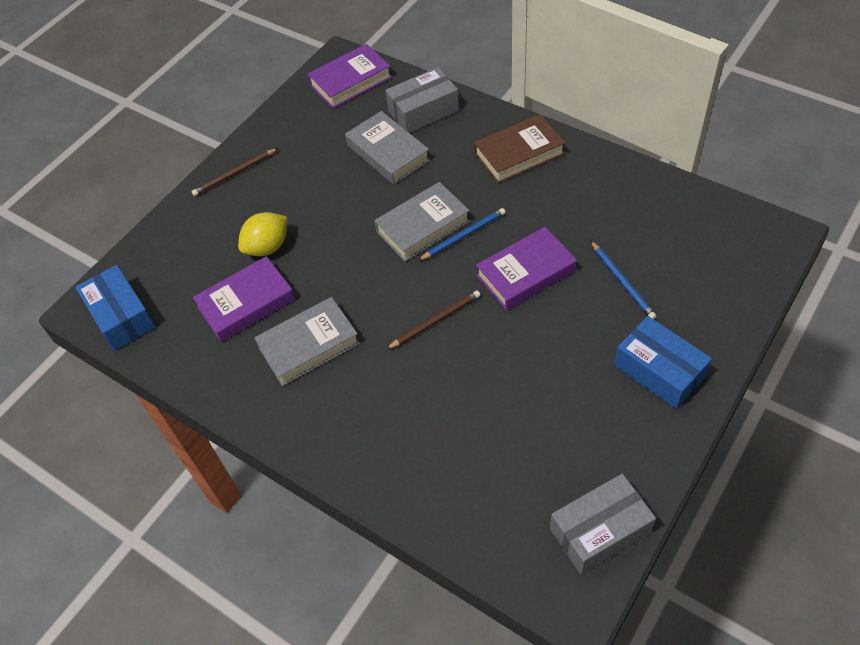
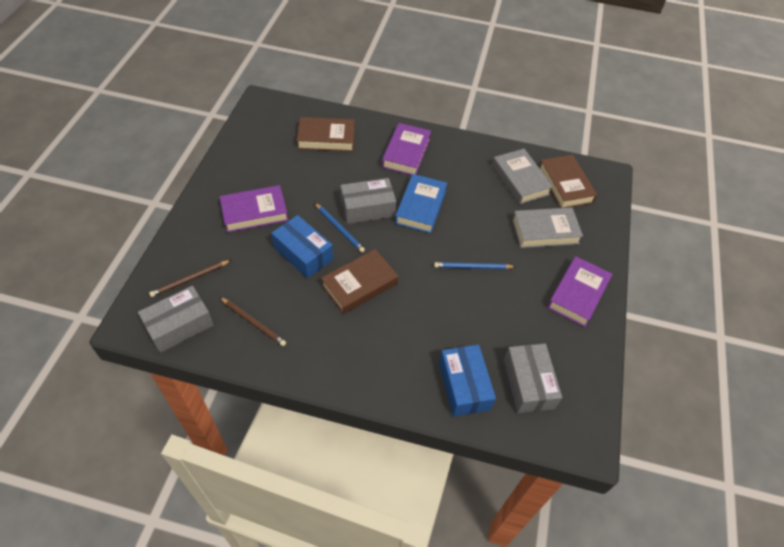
blue book: none = 0 -> [395,174,447,233] = 1
brown book: [474,114,565,183] = 1 -> [297,117,355,152] [321,249,398,314] [540,155,597,208] = 3
grey book: [254,297,360,386] [345,111,430,185] [374,182,470,262] = 3 -> [492,149,553,204] [512,207,583,248] = 2
grey box: [385,67,459,133] [550,474,656,574] = 2 -> [138,286,213,353] [340,178,396,224] [504,344,562,413] = 3
yellow lemon: [238,212,287,256] = 1 -> none = 0

